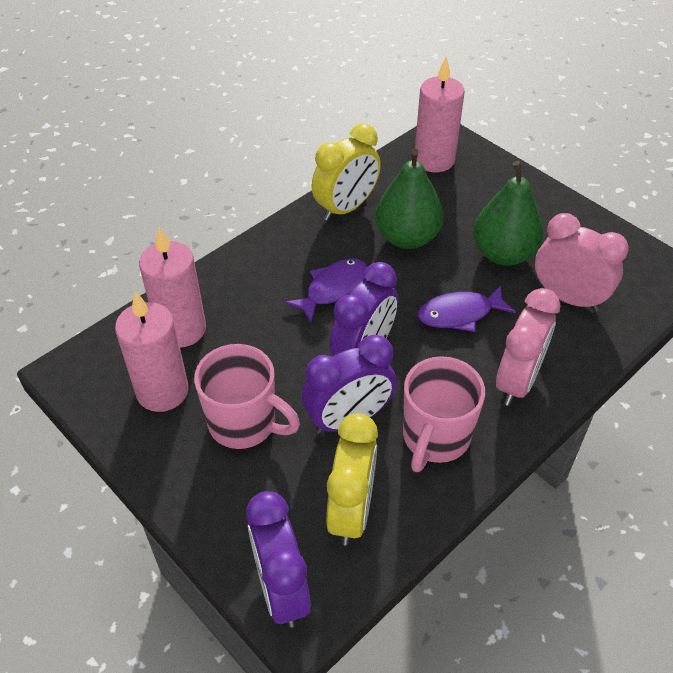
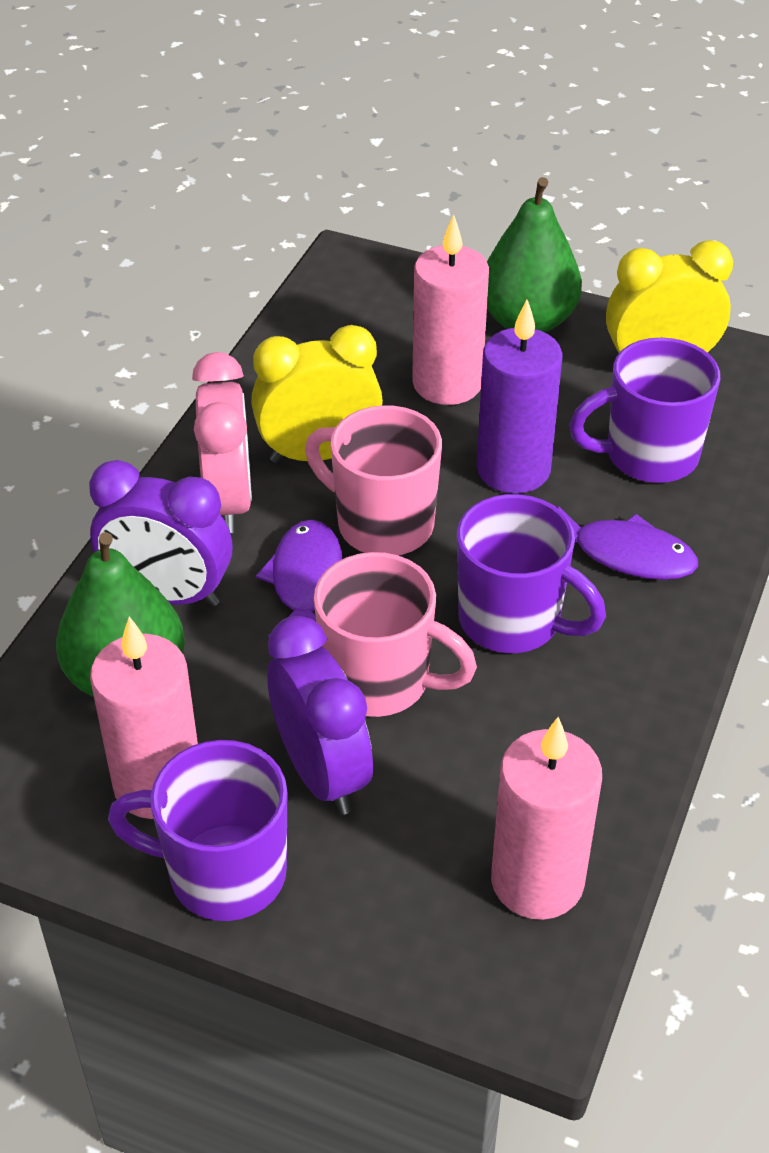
pink clock: [496,288,561,406] [535,213,629,312] = 2 -> [192,352,252,533] = 1
purple candle: none = 0 -> [477,300,563,494] = 1
purple clock: [246,491,311,627] [302,335,396,434] [330,262,398,356] = 3 -> [89,460,232,607] [267,616,373,815] = 2
purple mug: none = 0 -> [108,740,287,921] [457,494,606,653] [569,338,720,483] = 3

